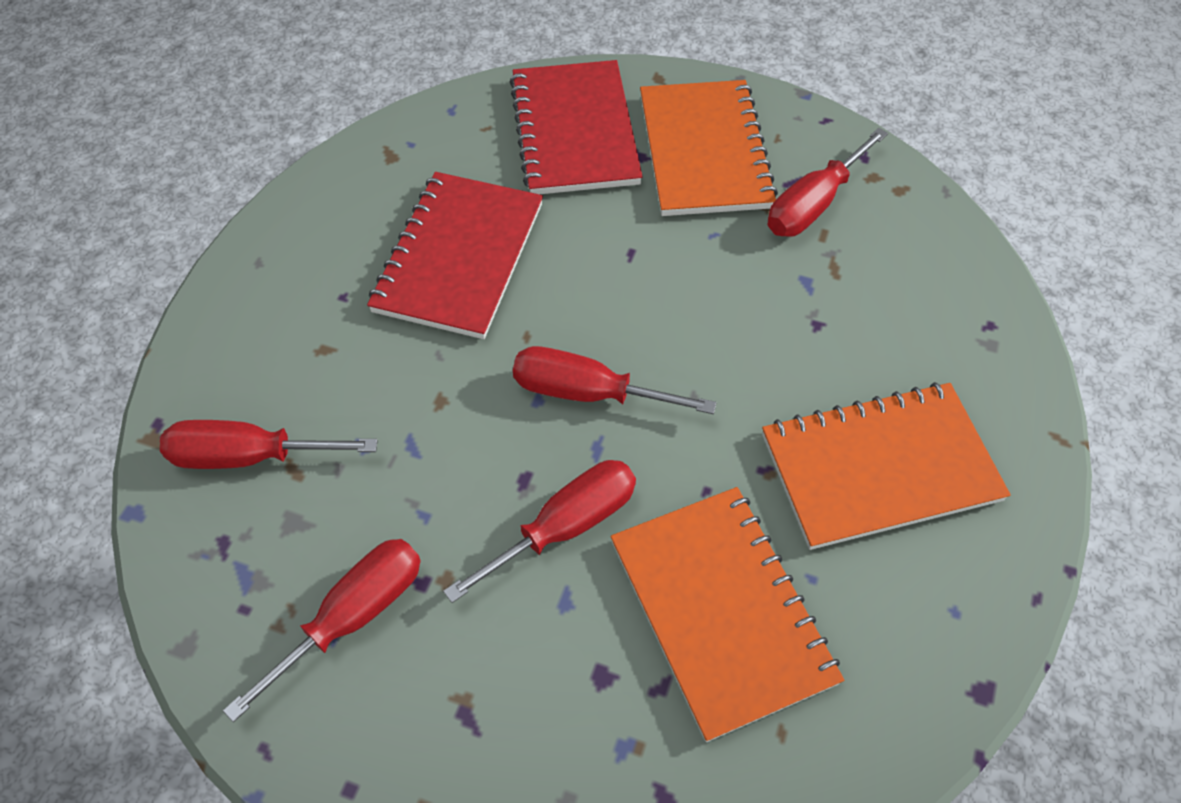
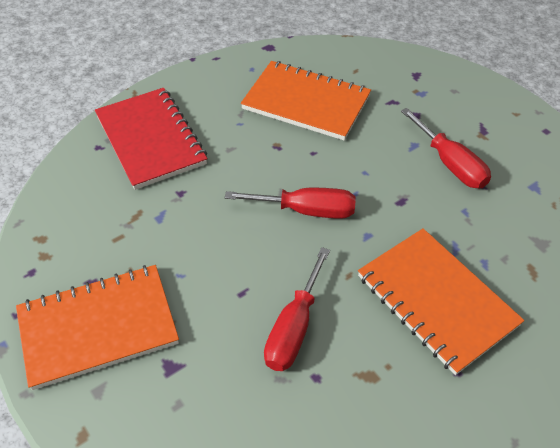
red notebook: [367,172,543,339] [510,60,643,194] = 2 -> [95,88,208,190] = 1
red screwdriver: [160,420,378,469] [223,539,421,722] [443,460,636,603] [513,346,717,414] [768,128,888,237] = 5 -> [225,188,356,219] [264,247,330,371] [401,108,491,188] = 3

